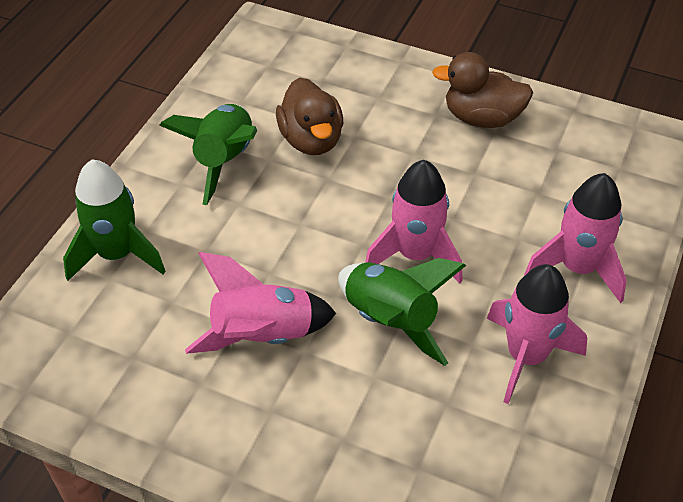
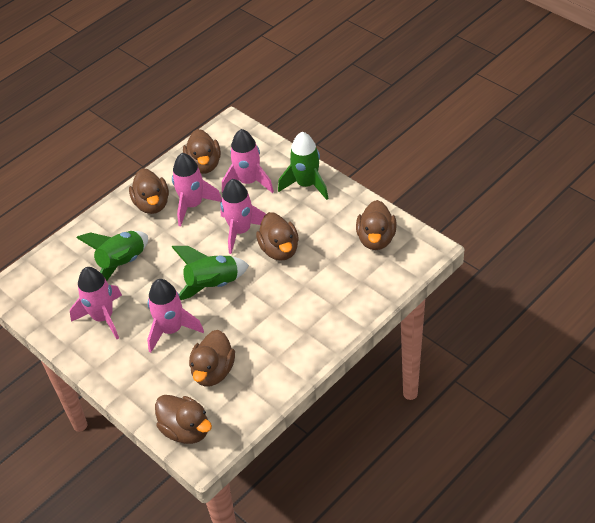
brown duck: [276,77,343,155] [432,52,533,128] = 2 -> [129,168,169,214] [155,395,212,444] [183,129,221,174] [189,330,235,386] [256,212,299,261] [356,200,397,250] = 6
pink rocket: [185,252,336,354] [365,160,463,284] [487,264,587,404] [524,173,627,303] = 4 -> [70,267,122,339] [147,279,204,353] [172,153,222,227] [220,179,266,254] [222,129,274,193] = 5

